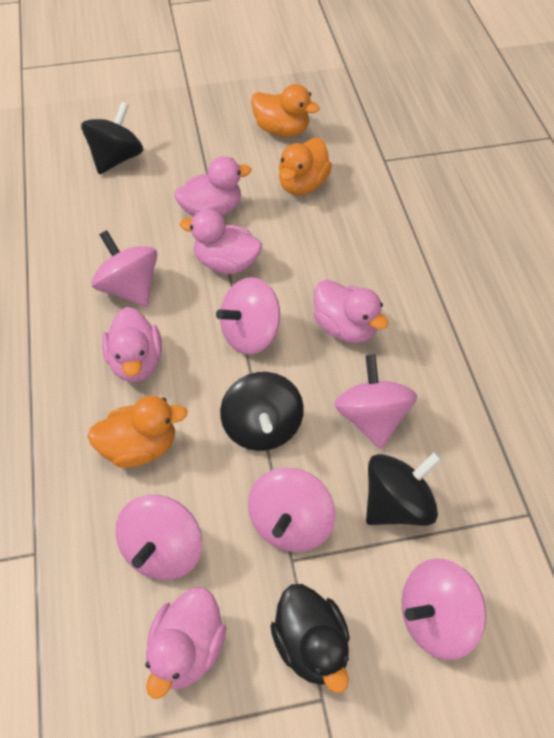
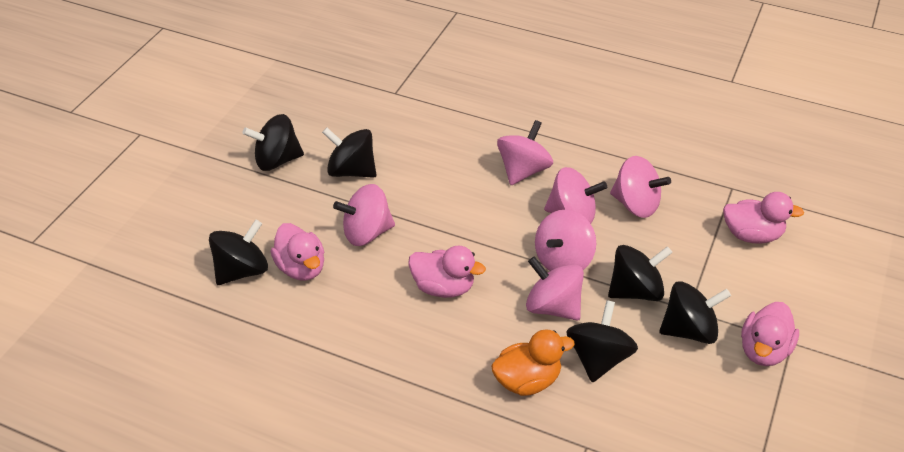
black duck: [271,584,350,693] = 1 -> none = 0
black spinning top: [81,102,143,174] [220,372,304,451] [366,452,442,526] = 3 -> [209,220,268,285] [242,114,304,171] [322,128,376,178] [566,300,638,382] [608,245,673,301] [659,281,731,344] = 6
orange duck: [87,396,188,468] [251,84,320,137] [279,138,332,195] = 3 -> [491,329,575,396] = 1
pink duck: [102,307,162,382] [145,587,226,699] [174,156,251,217] [180,209,262,274] [314,279,388,343] = 5 -> [270,223,324,281] [408,246,486,298] [723,192,804,244] [741,302,799,366] = 4

